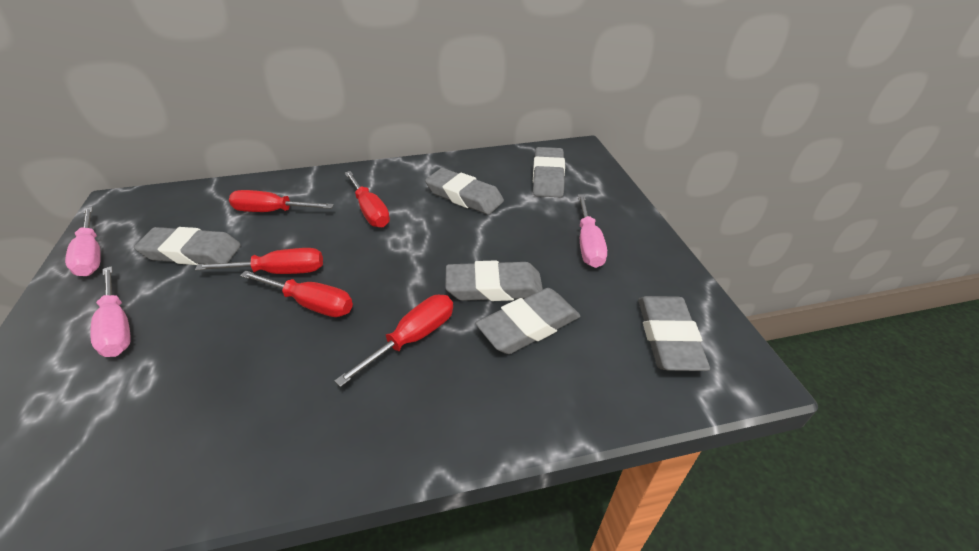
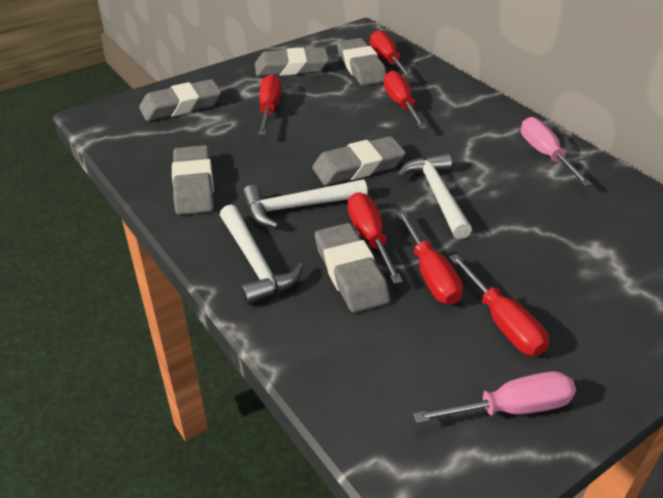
pink screwdriver: [65,207,101,276] [90,266,131,357] [578,194,607,268] = 3 -> [413,371,576,423] [521,117,592,186] = 2
red screwdriver: [195,248,323,274] [229,190,334,212] [240,271,353,317] [335,295,453,387] [345,171,390,228] = 5 -> [259,74,282,135] [348,192,403,284] [370,30,413,79] [384,70,427,129] [396,211,463,305] [449,254,549,356] = 6
white hammer: none = 0 -> [220,205,304,305] [242,179,368,228] [397,153,472,239] = 3

